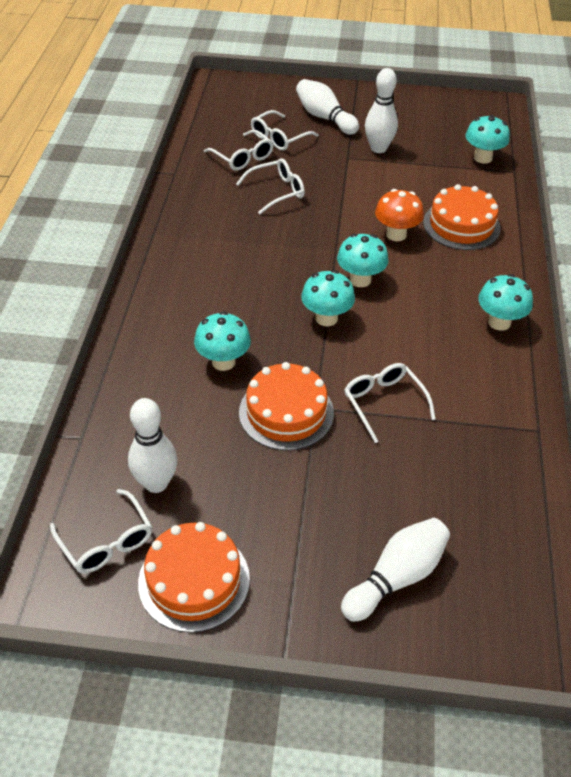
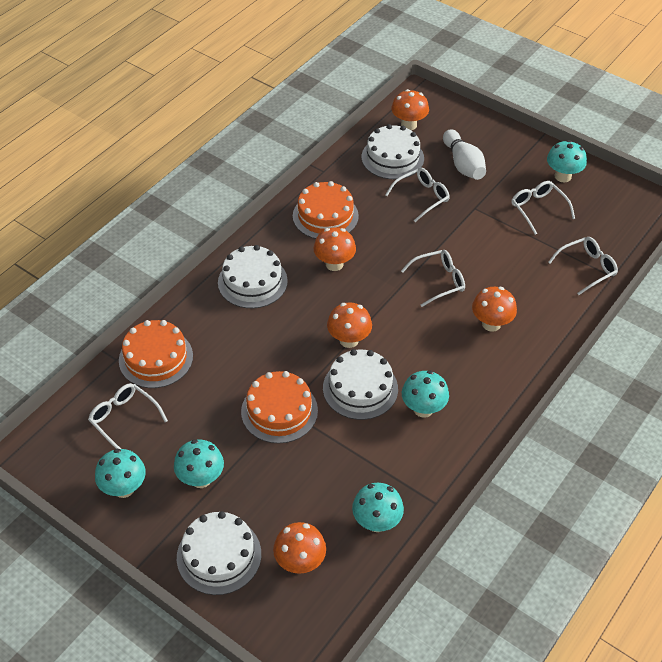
orange mushroom: [375,189,424,241] = 1 -> [273,522,326,574] [314,228,356,271] [327,302,372,348] [391,89,429,130] [472,287,517,332] = 5
white bowling pin: [128,398,177,493] [296,79,359,135] [341,518,450,622] [365,68,398,153] = 4 -> [443,129,486,180] = 1
white cake: none = 0 -> [177,511,261,595] [218,245,288,308] [323,349,398,420] [362,124,424,179] = 4

